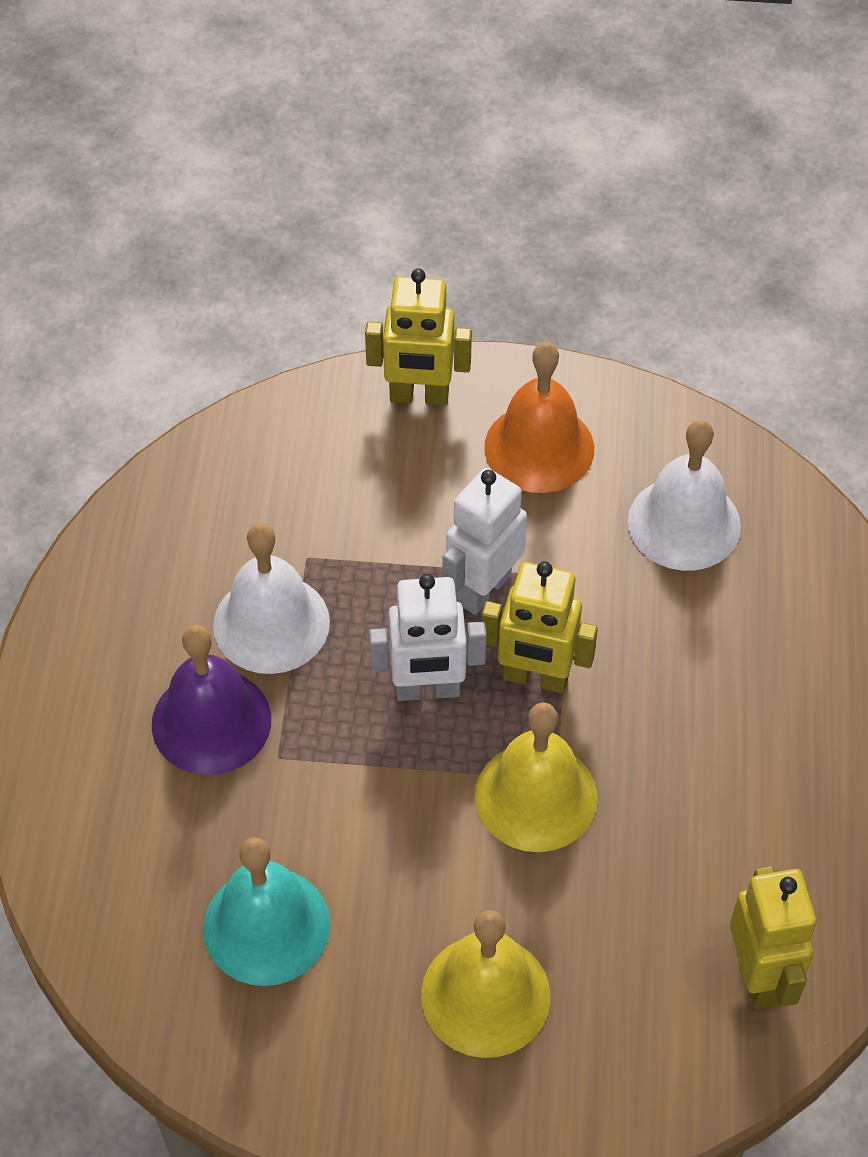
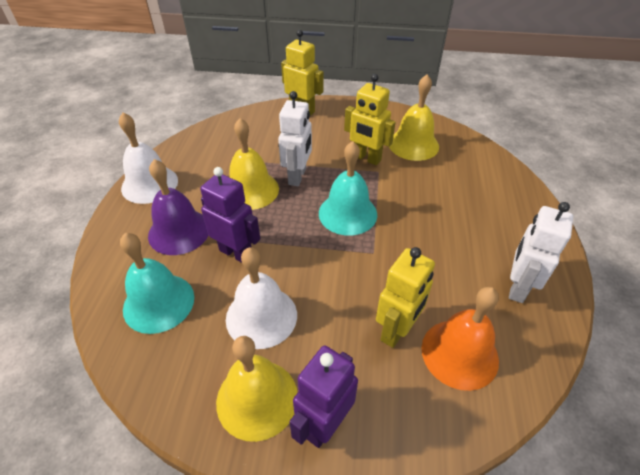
purple robot: none = 0 -> [200,167,260,263] [290,345,358,448] = 2
turquoise bell: [203,837,330,986] = 1 -> [120,233,194,334] [319,141,377,236] = 2
yellow bell: [421,910,551,1058] [475,702,597,852] = 2 -> [216,336,297,442] [229,118,279,210] [389,74,439,161] = 3

